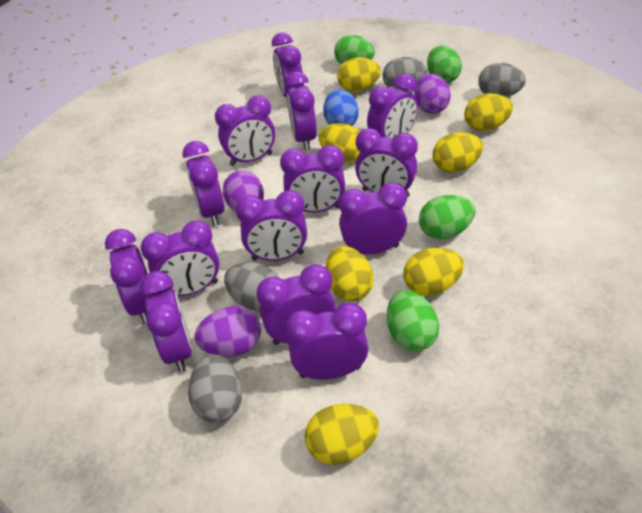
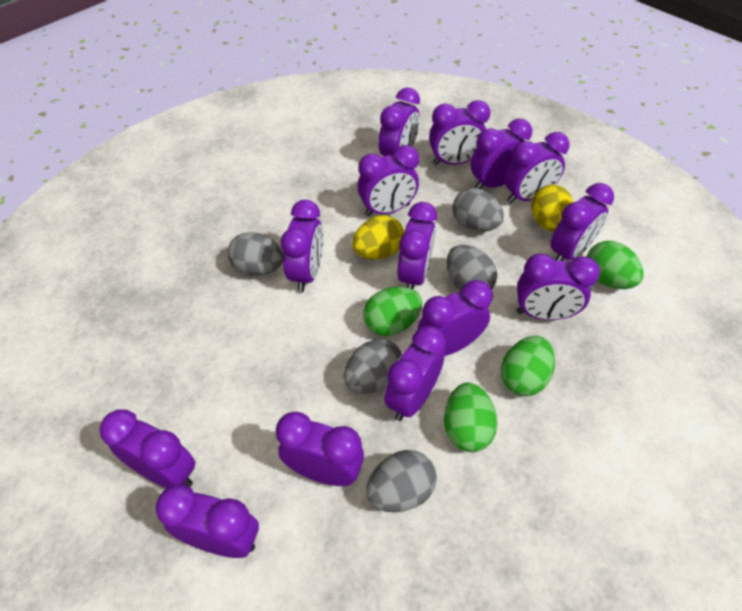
blue egg: [323,89,359,126] = 1 -> none = 0
grey egg: [188,355,243,423] [224,262,279,311] [383,57,427,91] [478,63,526,97] = 4 -> [227,232,283,276] [344,339,402,394] [366,450,437,512] [447,245,497,291] [452,188,504,232] = 5
purple egg: [195,306,261,357] [223,170,264,211] [414,74,451,114] = 3 -> none = 0
yellow egg: [305,404,379,465] [319,123,360,163] [326,246,374,302] [337,57,381,92] [403,248,464,296] [433,132,483,173] [464,93,513,131] = 7 -> [352,215,404,260] [531,184,573,232] = 2

